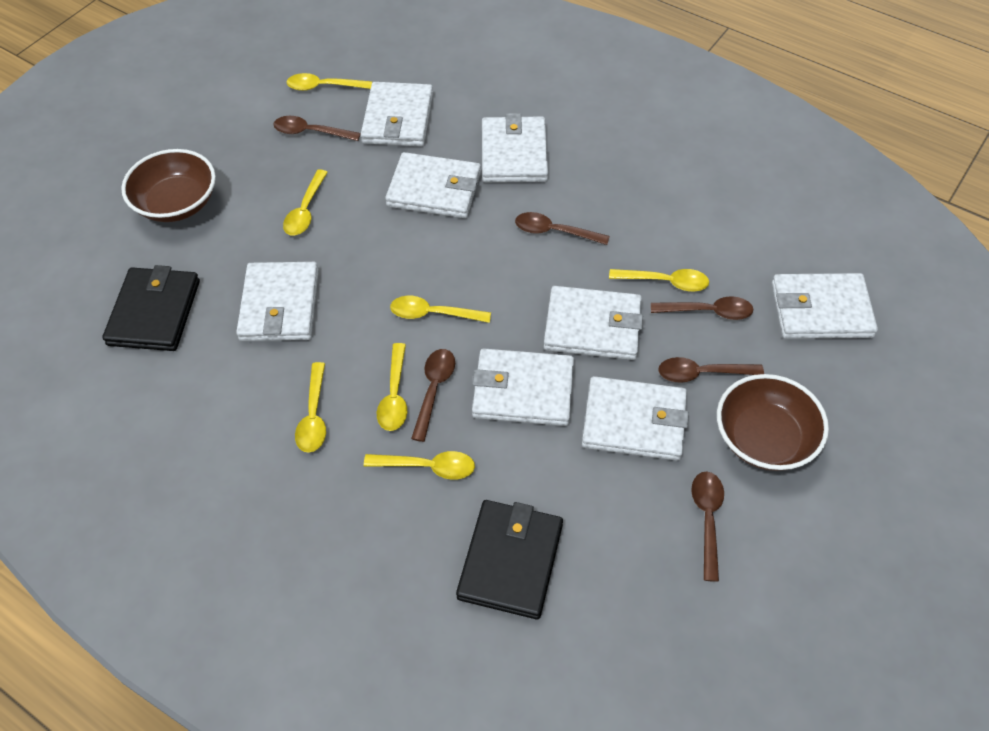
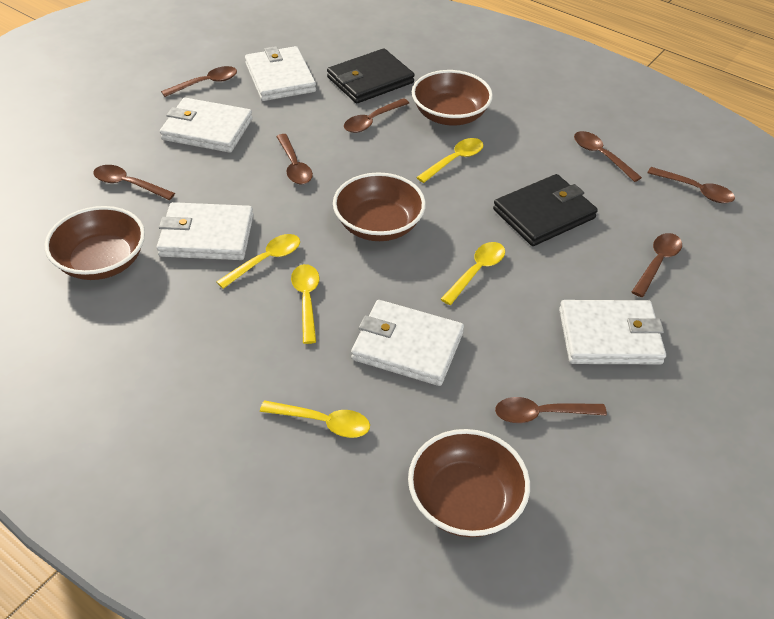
brown bowl: [121,149,216,222] [717,374,829,471] = 2 -> [44,206,145,280] [333,172,426,241] [408,429,530,537] [412,70,493,126] = 4
brown spoon: [273,116,361,141] [411,349,455,442] [515,212,610,245] [651,296,753,320] [658,357,764,383] [691,472,724,582] = 6 -> [94,165,175,200] [161,66,237,97] [276,134,313,185] [344,98,409,133] [495,397,607,423] [574,131,642,182] [632,233,682,297] [647,167,735,203] = 8
white wallet: [236,262,319,341] [361,82,433,147] [385,152,481,218] [472,348,574,426] [482,113,548,183] [544,286,643,360] [582,376,689,461] [772,273,878,339] = 8 -> [157,202,254,260] [160,98,253,153] [245,46,316,101] [351,300,464,386] [559,300,666,364] = 5
yellow spoon: [283,169,328,235] [287,73,372,91] [295,362,326,453] [364,451,475,480] [377,343,407,431] [390,296,491,323] [609,269,709,292] = 7 -> [216,234,300,289] [260,400,370,438] [291,264,320,344] [416,138,483,183] [441,242,505,305] = 5

